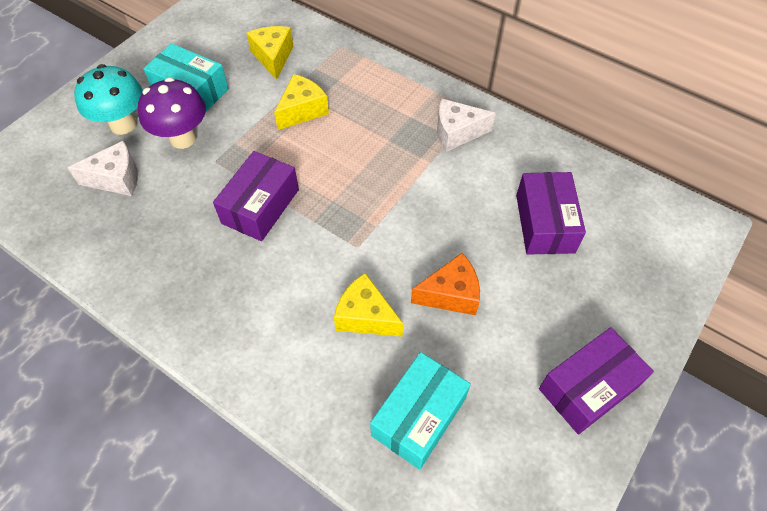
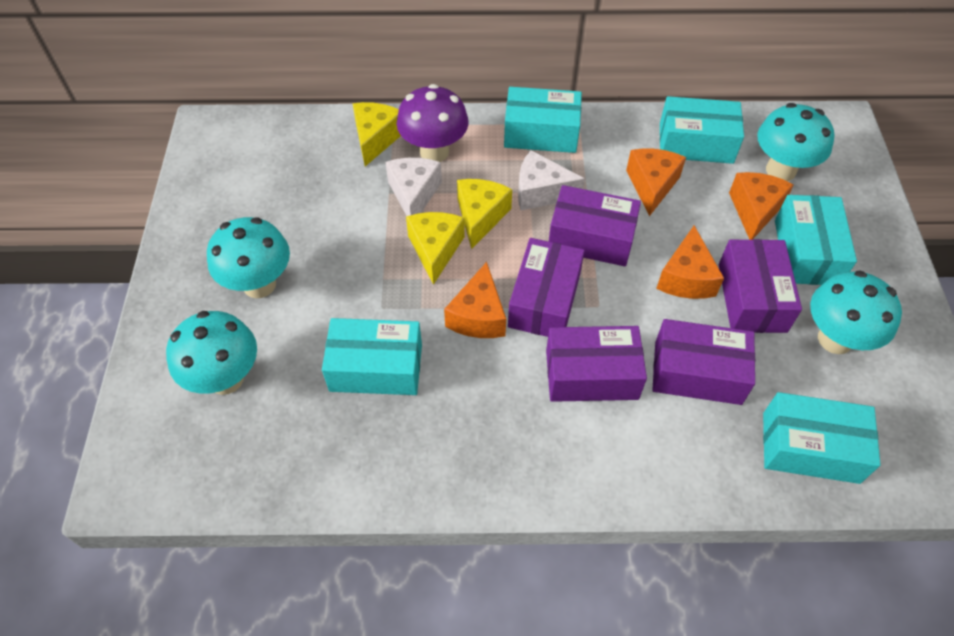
orange cheese: [411,253,480,315] = 1 -> [444,262,506,338] [626,149,686,216] [656,225,724,299] [729,172,794,240] = 4
purple box: [213,151,299,241] [516,172,586,255] [539,327,654,434] = 3 -> [508,238,585,337] [546,326,647,402] [549,185,641,266] [653,319,755,405] [719,239,802,333] = 5
turquoise box: [143,43,229,113] [370,352,471,470] = 2 -> [322,318,422,395] [504,87,582,153] [660,96,744,164] [763,392,881,484] [775,195,857,285] = 5
turquoise mushroom: [74,64,143,135] = 1 -> [166,311,257,395] [207,217,290,298] [757,103,835,181] [810,270,902,354] = 4

